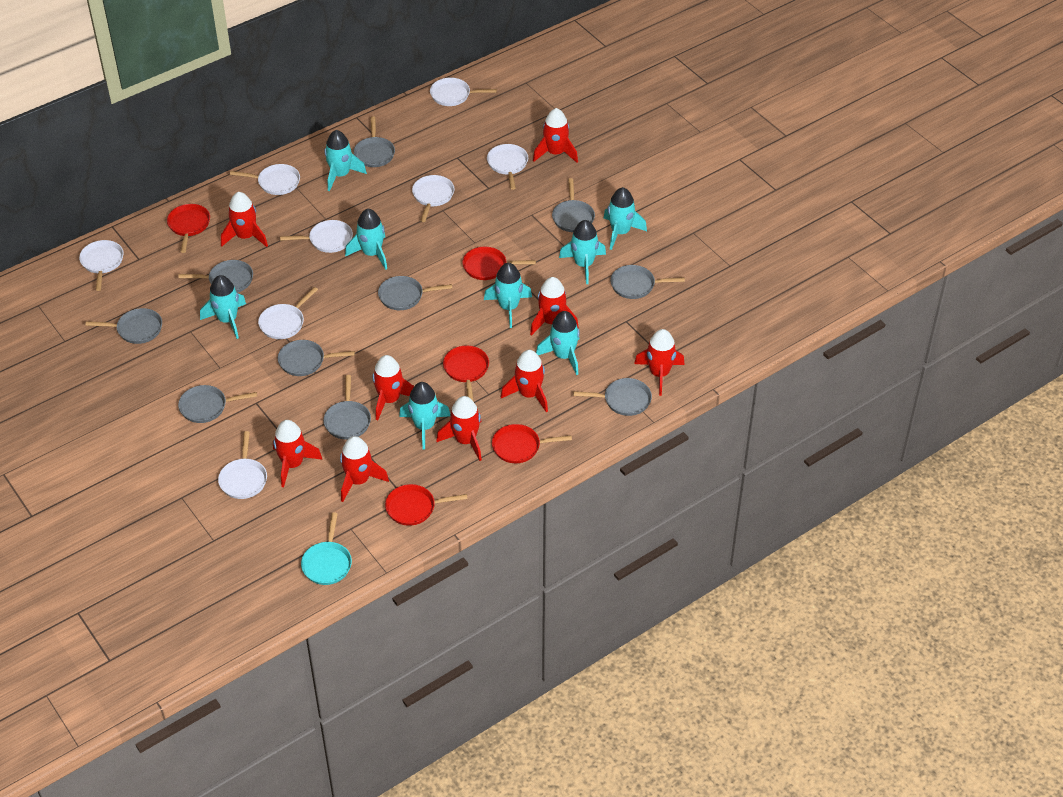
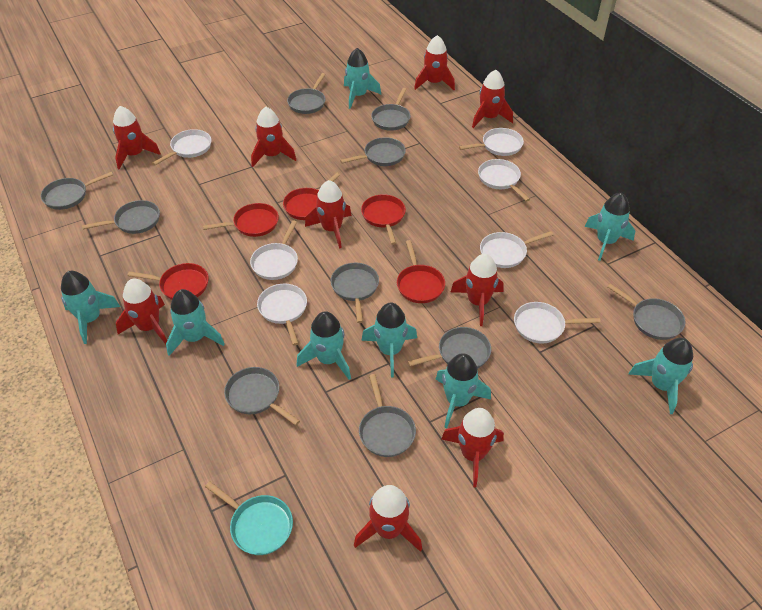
white pan: [79,240,124,291] [218,431,267,499] [230,164,300,195] [258,287,318,339] [280,220,353,253] [412,175,454,222] [430,78,497,106] [487,144,528,190] = 8 -> [152,129,211,165] [250,220,298,280] [257,284,307,346] [459,128,524,156] [478,159,530,202] [480,231,553,268] [514,302,601,344] = 7

